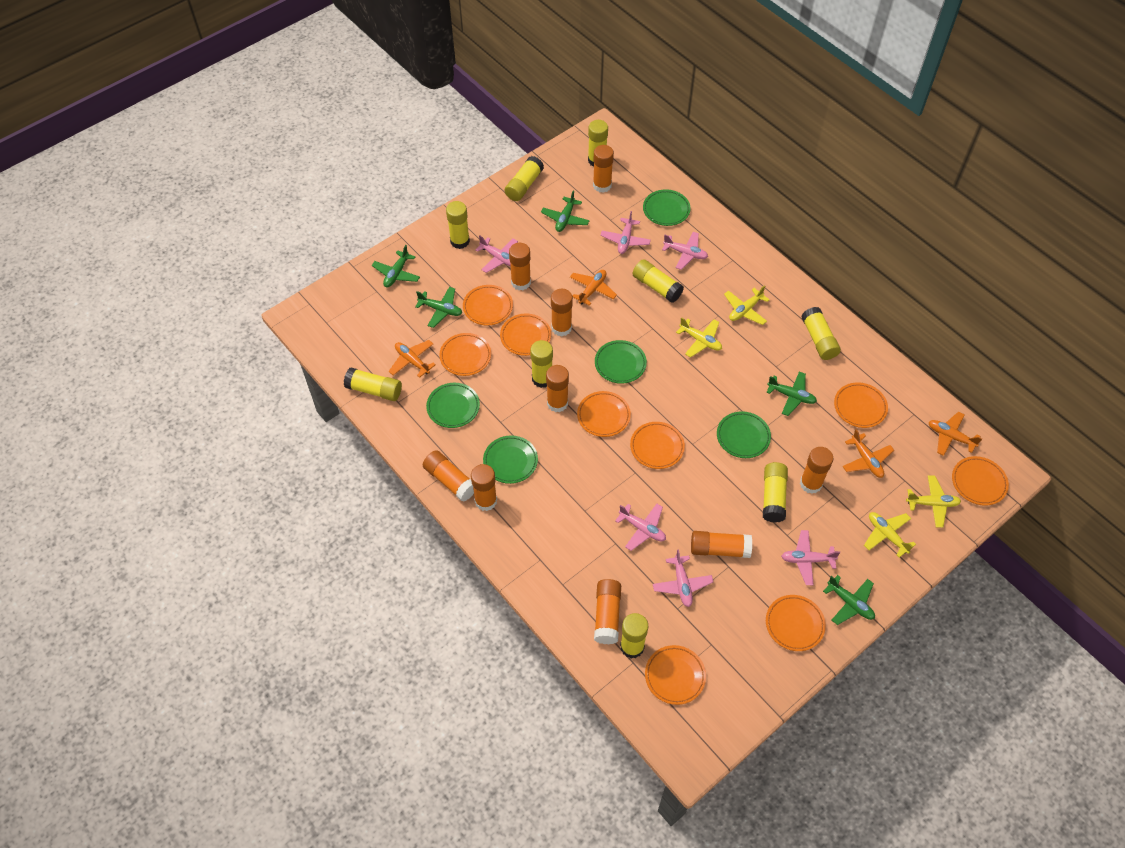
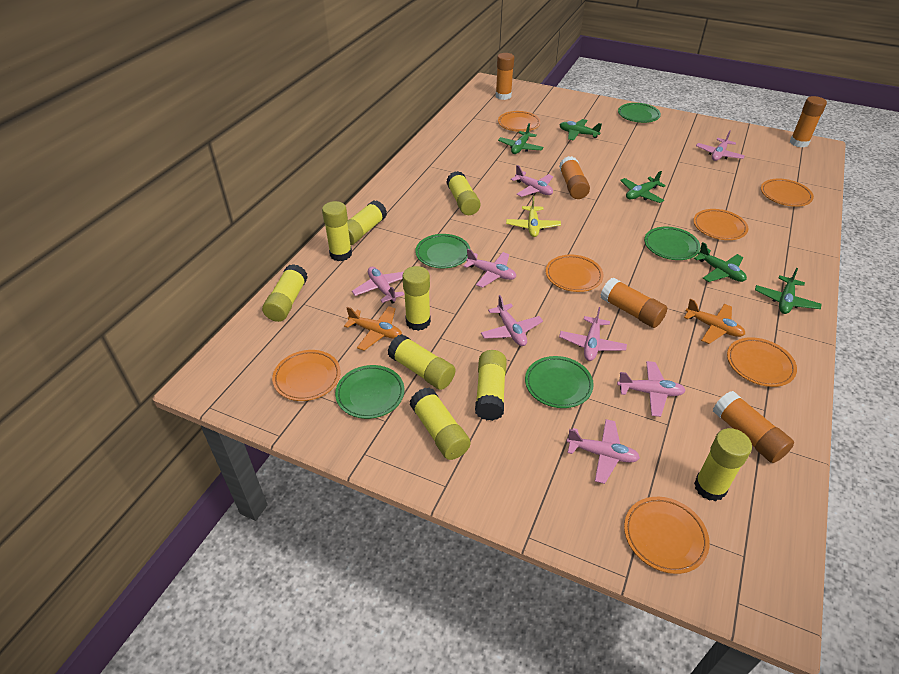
orange glue stick: [423,450,474,502] [471,464,497,511] [509,243,531,290] [546,365,569,412] [551,288,573,336] [593,145,614,193] [594,579,621,644] [691,531,752,558] [800,447,833,494] = 9 -> [496,53,514,100] [559,156,590,199] [601,278,667,328] [713,391,794,463] [790,96,827,147] = 5
orange plane: [389,340,436,378] [570,270,617,306] [843,429,894,478] [929,411,982,456] = 4 -> [344,306,402,351] [684,299,745,344] = 2
orange plate: [439,333,491,376] [463,285,513,325] [500,314,551,356] [577,391,631,437] [630,422,685,469] [645,645,706,705] [766,595,826,651] [834,382,888,428] [952,456,1009,506] = 9 -> [272,350,341,401] [498,111,541,132] [546,255,604,292] [624,497,710,574] [693,209,748,240] [727,337,797,387] [761,179,814,207] = 7
pink plane: [475,235,518,273] [600,211,651,254] [615,504,666,551] [653,550,713,607] [662,232,708,270] [781,530,840,585] = 6 -> [352,267,405,304] [463,249,516,288] [481,295,543,346] [511,165,553,197] [559,307,627,361] [567,419,640,484] [617,361,686,417] [696,131,745,161] = 8
yellow plane: [676,317,722,358] [724,285,769,325] [864,512,916,557] [906,475,961,528] = 4 -> [506,196,561,237] = 1

